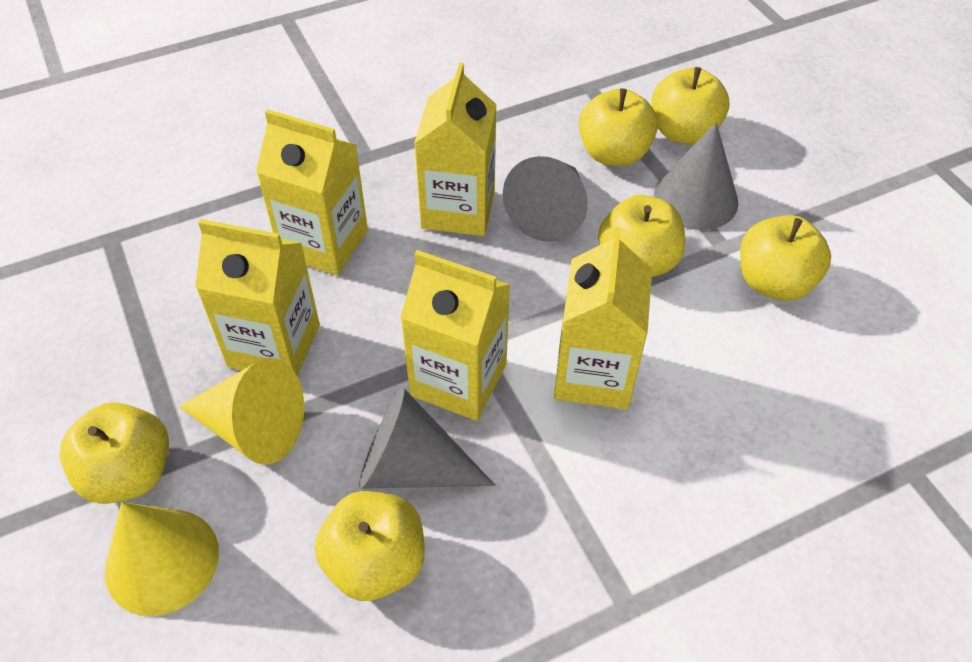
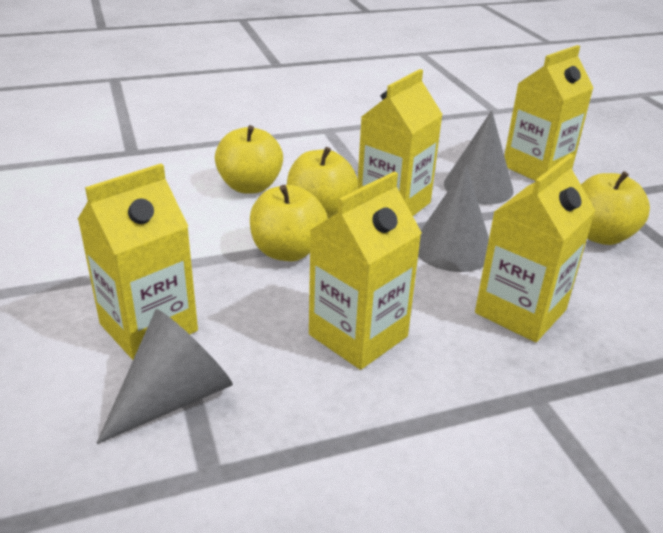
yellow apple: [60,402,169,504] [315,491,425,601] [579,88,658,166] [598,195,685,277] [651,67,730,144] [740,215,831,301] = 6 -> [215,125,283,194] [250,185,328,261] [287,147,358,219] [581,171,650,245] = 4
yellow cone: [105,502,219,616] [179,358,304,465] = 2 -> none = 0

